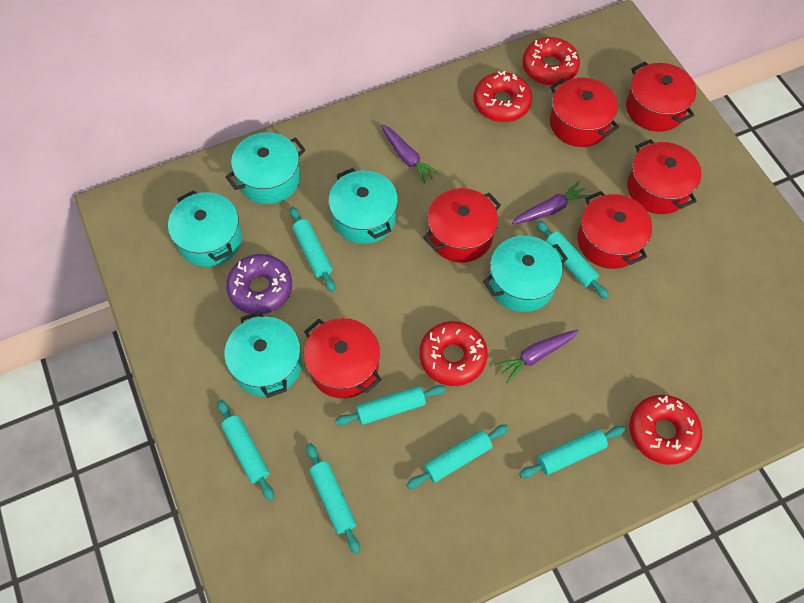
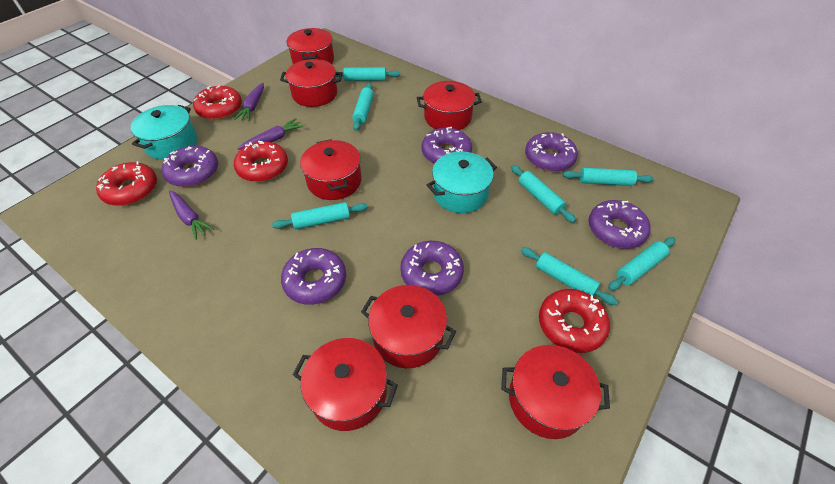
purple donut: [226,254,292,314] = 1 -> [162,146,218,187] [281,248,346,305] [400,241,464,296] [421,127,472,164] [525,132,578,172] [589,200,651,249] = 6
red pot: [304,318,382,398] [423,188,501,263] [550,78,619,147] [577,191,652,269] [626,62,696,132] [627,139,702,214] = 6 -> [280,59,342,107] [287,28,334,64] [293,338,398,431] [300,139,362,200] [361,285,456,368] [417,81,482,130] [501,345,610,439] = 7
turquoise pot: [168,190,242,267] [224,311,302,398] [226,132,306,204] [328,168,398,244] [483,236,568,312] = 5 -> [131,105,197,160] [427,152,497,213] = 2

